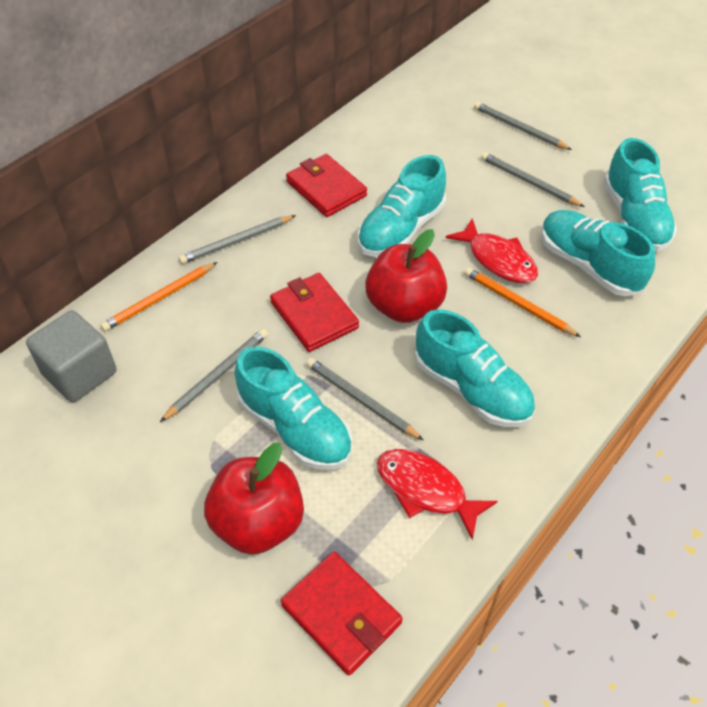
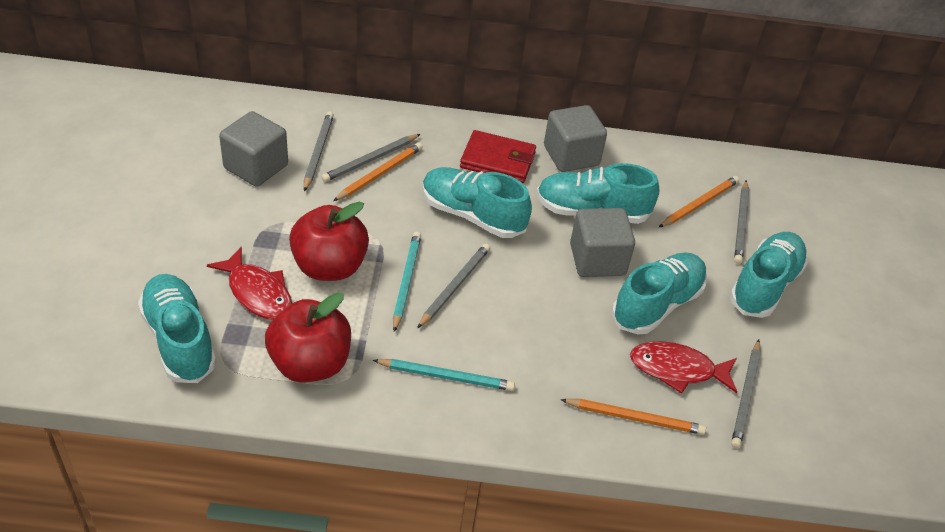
grey cube: [26,310,117,402] = 1 -> [219,111,288,187] [544,105,607,172] [570,208,635,277] = 3
orange pencil: [100,262,217,331] [464,267,581,337] = 2 -> [333,142,422,201] [560,399,706,435] [659,176,739,227] = 3
red wallet: [270,273,359,352] [281,552,403,675] [286,154,367,217] = 3 -> [460,130,536,183] = 1
turquoise pencil: none = 0 -> [373,359,515,391] [393,232,421,332] = 2

